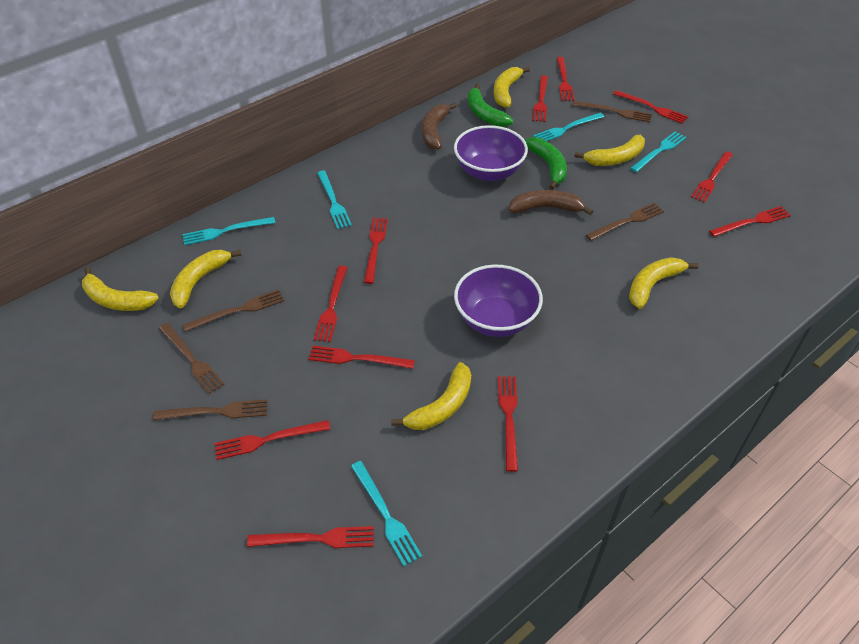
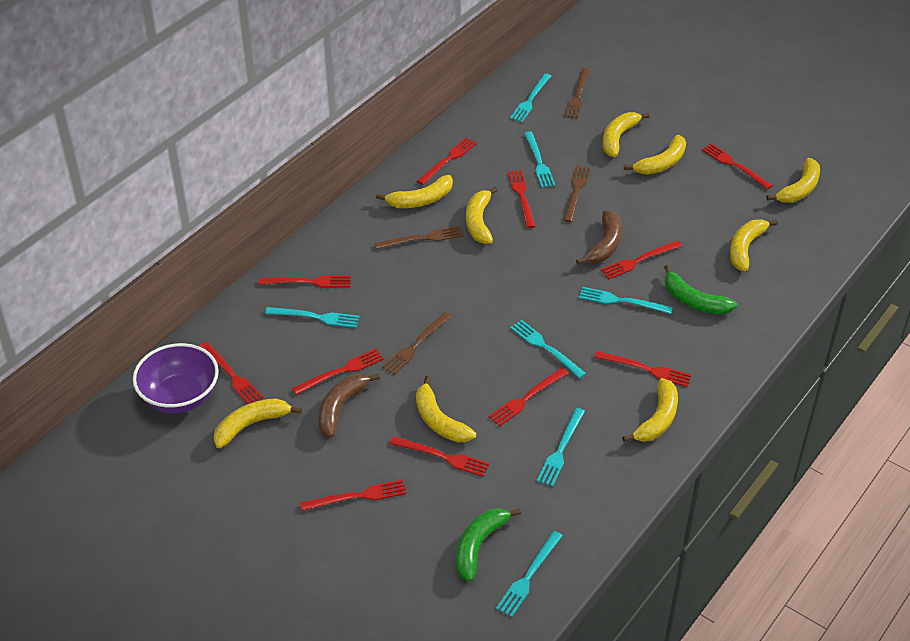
brown fork: [153,399,267,420] [159,323,225,394] [183,289,284,331] [572,101,652,122] [586,203,664,241] = 5 -> [375,226,464,249] [382,312,451,375] [564,68,590,119] [564,165,591,222] = 4
purple bowl: [454,125,528,181] [454,264,543,337] = 2 -> [133,343,219,414] = 1
turquoise fork: [182,217,276,245] [317,171,352,229] [351,461,422,566] [533,113,604,141] [630,131,687,172] = 5 -> [265,307,360,328] [496,531,563,617] [510,73,551,122] [510,320,586,379] [524,131,555,188] [537,408,585,487] [579,287,673,314] = 7
yellow banana: [82,267,159,311] [170,250,241,309] [391,362,471,430] [494,67,530,108] [575,135,645,166] [629,257,699,309] = 6 -> [214,399,302,448] [376,175,453,208] [416,376,476,442] [466,187,498,244] [603,112,650,157] [622,378,678,442] [624,135,686,175] [730,219,778,271] [766,158,820,203] = 9

